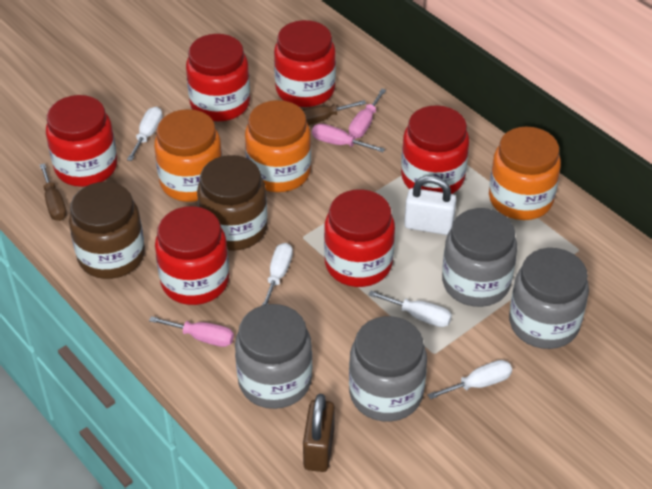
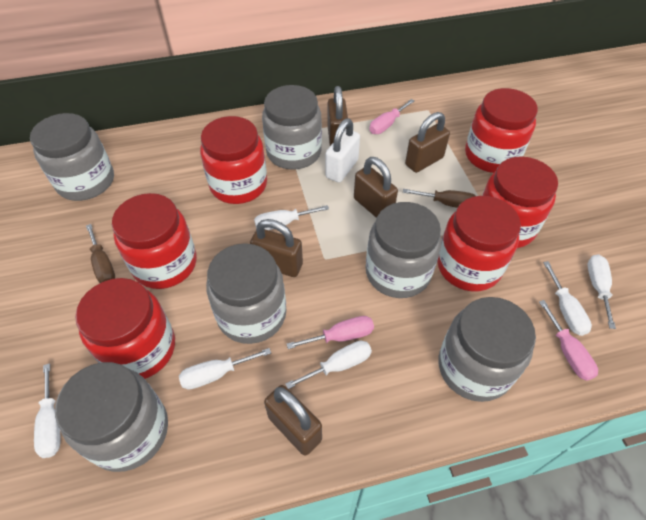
brown jar: [69,182,145,279] [197,155,268,251] = 2 -> none = 0
brown padlock: [303,394,335,472] = 1 -> [250,219,303,277] [264,385,322,456] [327,86,348,146] [354,157,398,218] [405,112,450,173] = 5
grey jar: [235,304,312,409] [349,316,427,422] [442,208,517,307] [509,248,589,349] = 4 -> [30,113,114,201] [55,362,168,472] [206,243,287,344] [262,85,322,169] [365,202,441,298] [438,297,536,402] = 6
orange jar: [154,109,222,202] [245,100,311,192] [489,126,561,220] = 3 -> none = 0
white screwdriver: [127,107,162,161] [262,243,293,305] [368,291,452,327] [428,360,512,399] = 4 -> [34,363,60,458] [179,348,271,389] [254,205,329,230] [285,340,372,389] [543,261,592,336] [587,254,616,329] = 6

